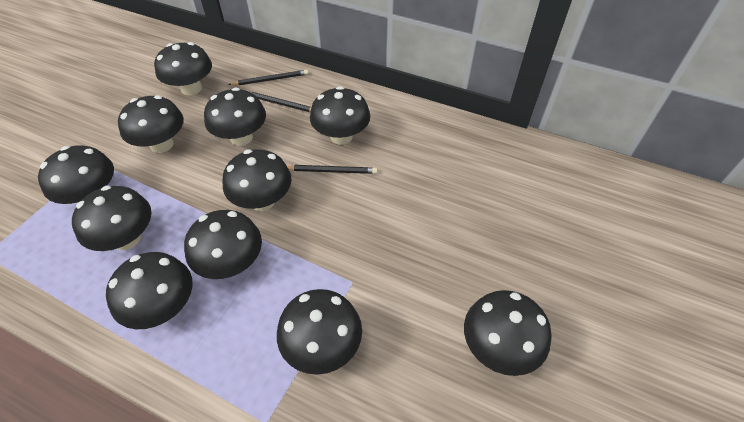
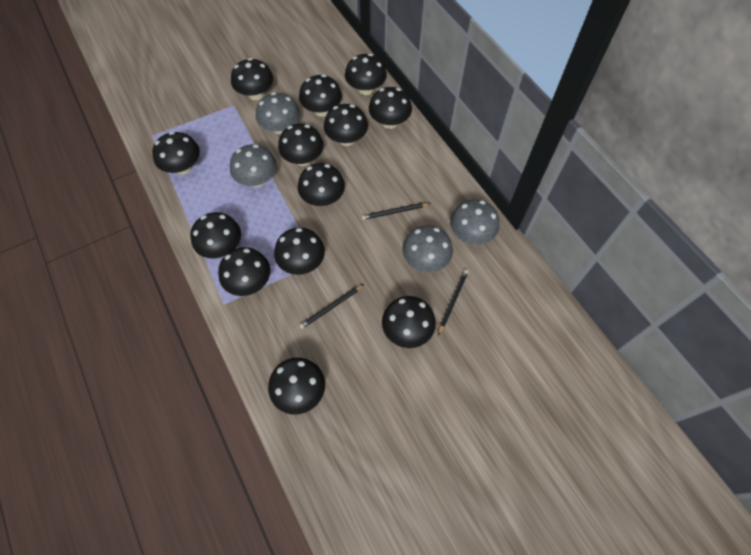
black mushroom: [38,145,114,204] [72,185,152,251] [106,252,193,329] [118,95,184,153] [154,42,212,95] [184,210,262,279] [204,88,266,146] [222,149,291,211] [277,289,362,375] [310,86,370,145] [464,290,552,376] = 11 -> [152,131,200,174] [190,212,241,258] [218,247,270,296] [231,58,273,100] [268,358,325,415] [274,227,325,275] [278,124,323,166] [298,163,345,206] [299,74,342,117] [324,104,368,146] [345,54,387,95] [369,87,412,129] [382,296,436,348] = 13
grey mushroom: none = 0 -> [230,144,277,187] [256,92,300,135] [402,225,453,273] [450,199,499,245] = 4

